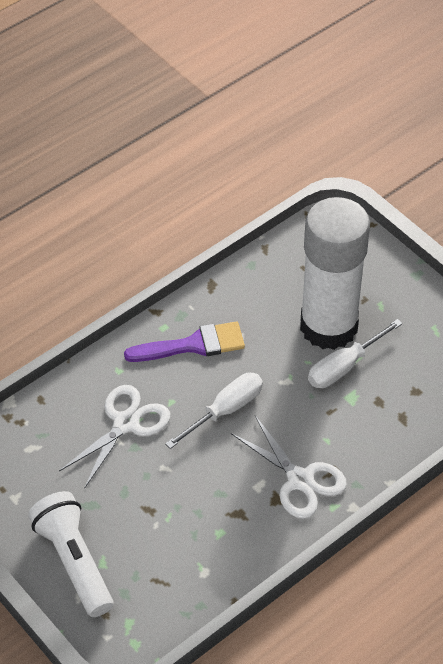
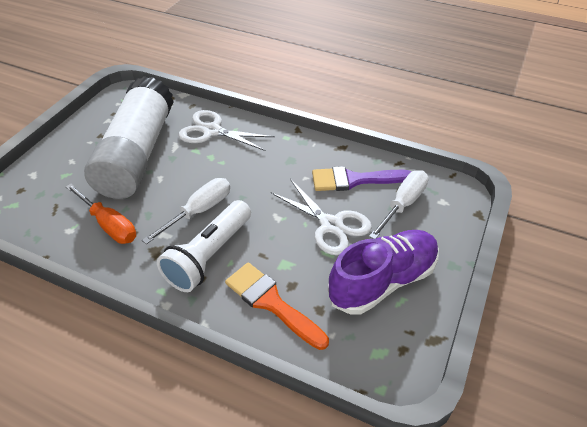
orange brush: none = 0 -> [225,263,329,350] = 1
orange screwdriver: none = 0 -> [66,184,136,244] = 1
purple shoe: none = 0 -> [328,230,439,315] = 1

